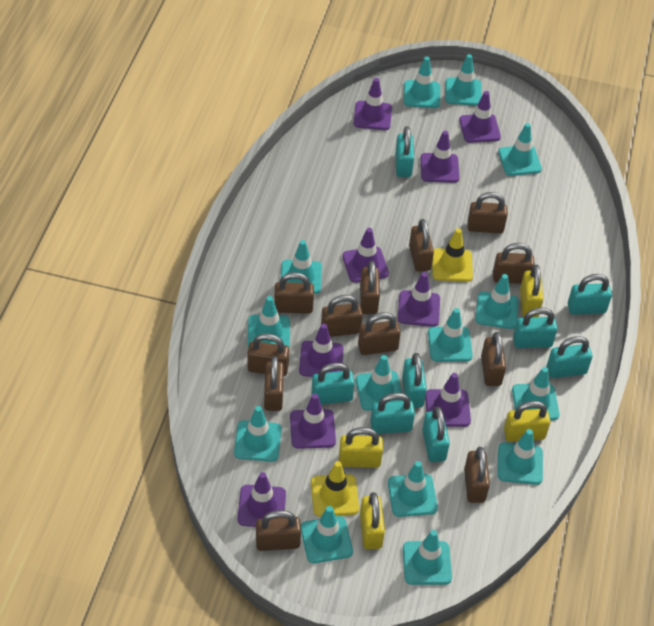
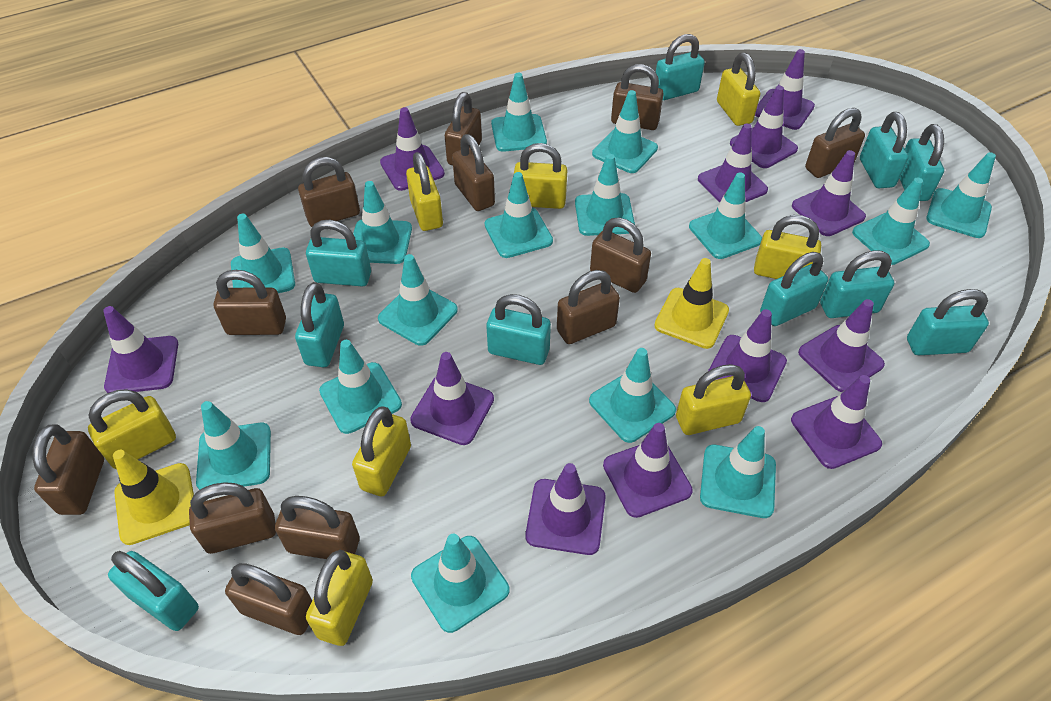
purple traffic cone: [237,472,286,527] [290,394,336,449] [299,324,344,377] [342,228,389,283] [354,78,392,130] [398,272,440,327] [421,131,460,183] [425,373,471,427] [459,91,501,143] = 9 -> [103,306,178,393] [380,107,445,191] [410,352,494,445] [525,463,606,555] [603,423,693,518] [698,124,768,203] [708,309,787,402] [730,85,798,168] [755,49,815,130] [791,375,882,469] [792,150,866,236] [798,299,885,392] = 12
turquoise padlock: [311,363,355,404] [370,393,415,434] [395,126,414,177] [402,353,427,408] [422,407,450,462] [513,307,557,348] [547,336,592,378] [568,274,612,315] = 8 -> [108,551,199,631] [295,282,344,367] [306,220,371,287] [486,294,551,365] [656,34,705,100] [760,252,828,326] [820,250,894,318] [860,112,909,188] [899,124,944,201] [907,289,989,355] = 10
turquoise traffic cone: [234,406,282,462] [248,296,290,347] [281,240,322,294] [301,506,353,563] [356,355,403,411] [388,461,438,517] [403,530,452,585] [404,57,440,108] [428,308,473,362] [445,54,482,106] [476,274,519,329] [498,123,542,176] [498,429,543,485] [512,367,559,420] = 14 -> [196,401,271,490] [231,214,295,293] [319,340,402,434] [353,181,412,264] [378,254,458,346] [411,534,509,633] [485,172,553,258] [491,73,547,152] [575,154,635,236] [589,348,676,443] [592,90,658,173] [689,172,762,259] [700,426,776,518] [852,177,930,265] [926,152,996,238] = 15
yellow padlock: [339,427,383,468] [360,492,385,549] [504,401,550,442] [520,265,543,317] = 4 -> [88,389,176,469] [306,550,373,646] [352,406,411,496] [406,152,443,231] [514,143,567,209] [676,364,751,435] [717,52,760,126] [754,215,821,279] = 8

